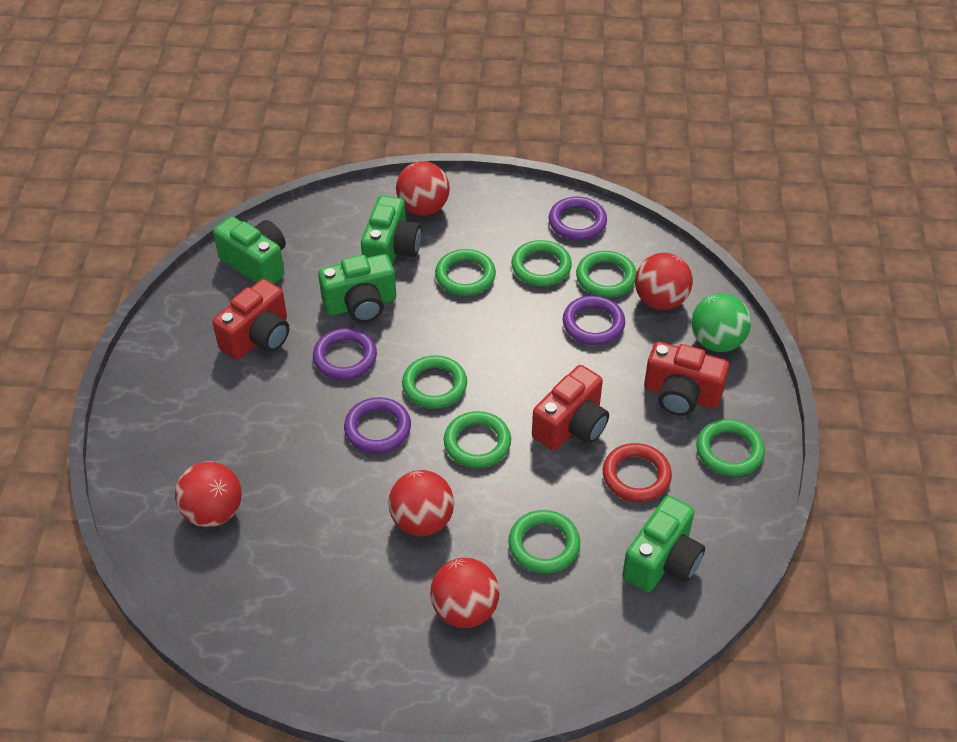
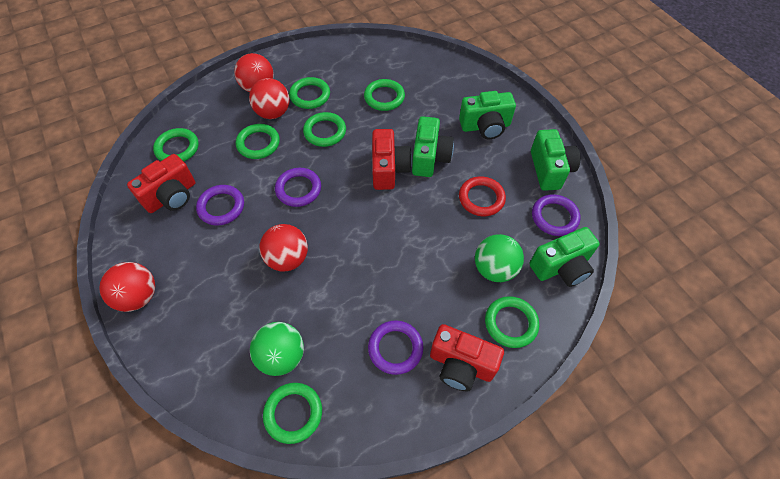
green ball: [691,293,751,352] = 1 -> [250,322,304,376] [475,234,524,282] = 2
red ball: [175,461,242,527] [388,470,454,536] [396,161,450,215] [430,558,500,628] [635,253,693,310] = 5 -> [99,262,155,312] [234,53,274,92] [249,78,290,119] [260,224,308,271] = 4

